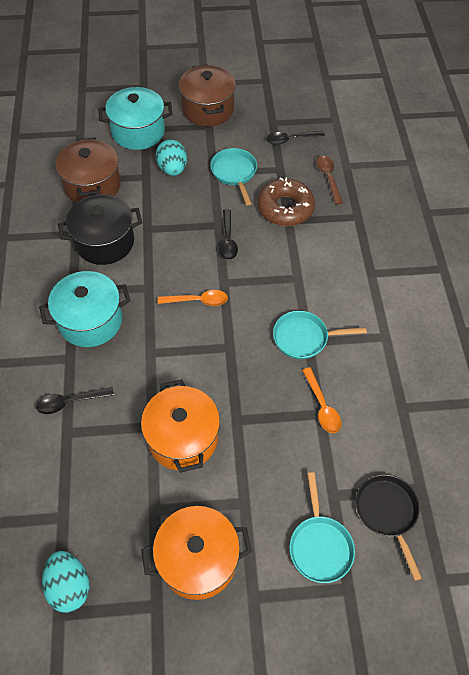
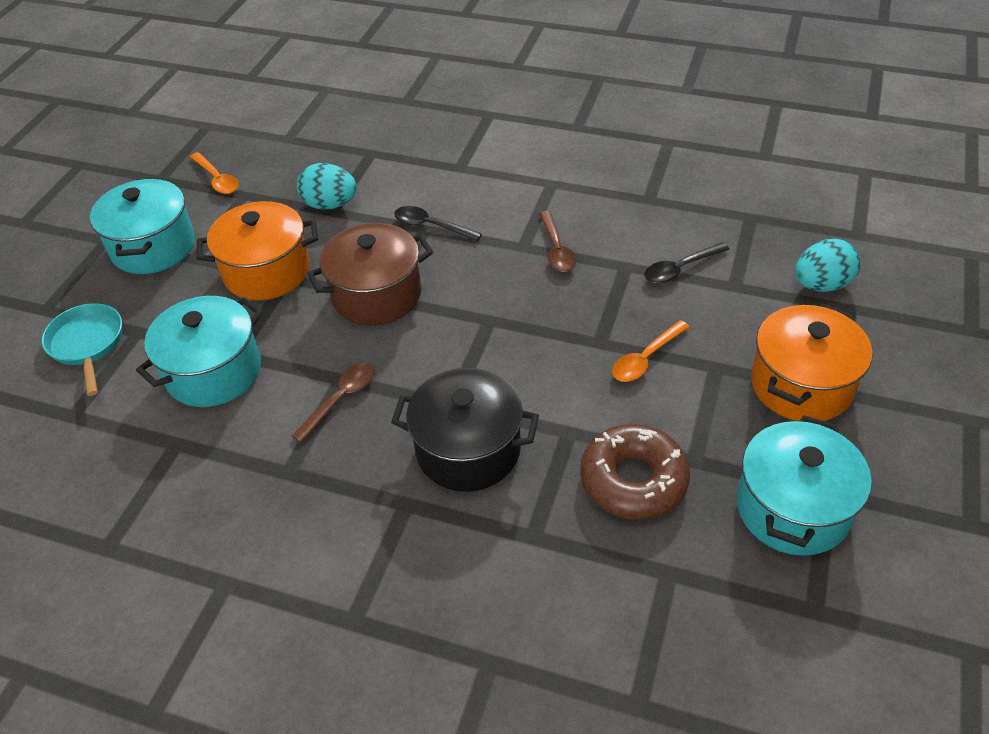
black pan: [356,474,422,581] = 1 -> none = 0
black spoon: [36,387,114,414] [219,209,238,260] [266,131,325,145] = 3 -> [394,206,482,241] [644,242,730,284] = 2
brown pot: [56,138,121,203] [179,64,236,126] = 2 -> [307,223,433,326] = 1
brown spoon: [316,156,343,205] = 1 -> [291,363,375,443] [539,211,576,272] = 2
turquoise pan: [210,148,257,205] [273,311,367,359] [289,472,355,583] = 3 -> [42,303,122,396] = 1
turquoise pot: [39,271,131,347] [98,87,172,150] = 2 -> [90,177,195,274] [136,296,263,407] [737,415,872,556] = 3

